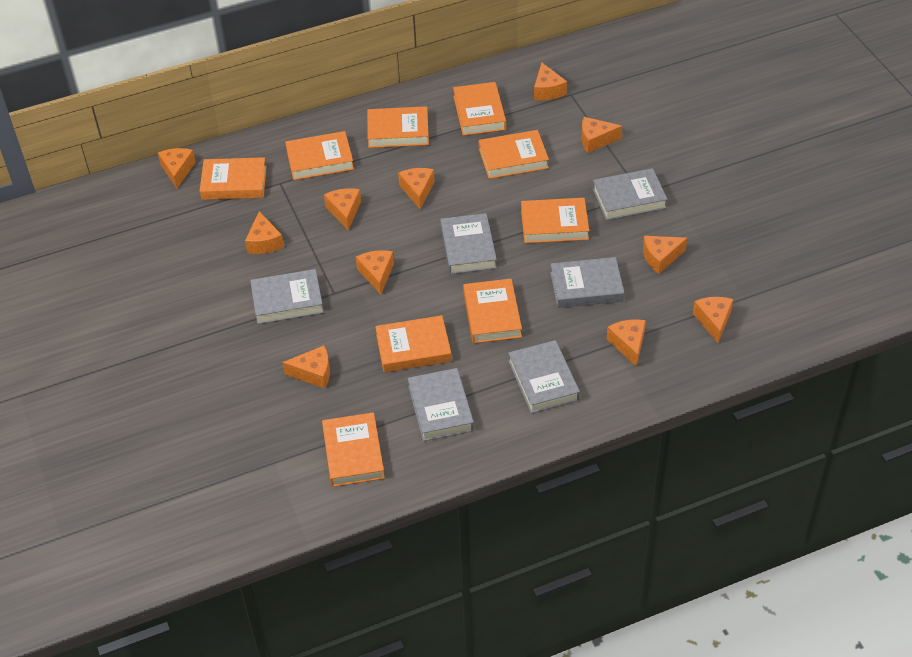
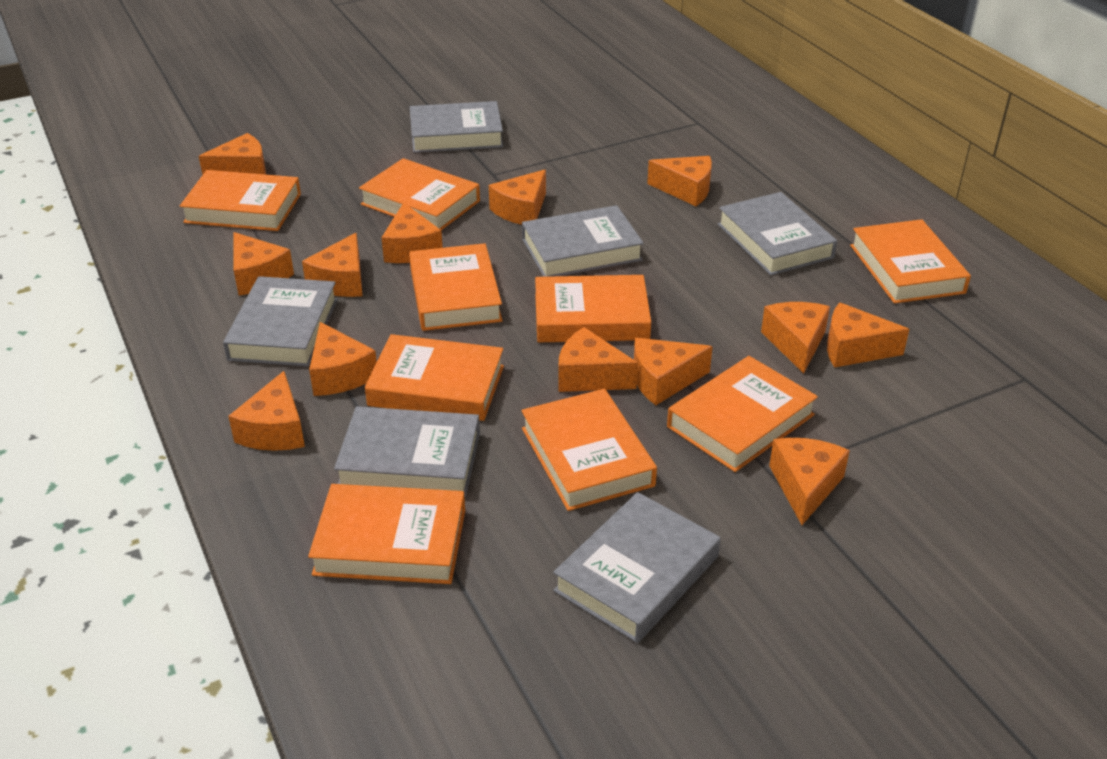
orange cheese: [158,148,196,188] [245,211,284,254] [282,345,330,388] [324,188,361,230] [356,250,394,294] [398,168,435,209] [534,62,567,100] [581,117,622,153] [607,319,646,367] [643,236,687,274] [693,297,733,343] = 11 -> [199,133,266,175] [228,371,305,451] [234,232,294,296] [302,233,362,297] [309,322,377,396] [381,202,443,263] [489,170,546,225] [558,327,638,392] [634,338,713,405] [647,156,712,206] [761,302,830,374] [769,438,850,525] [827,302,909,368] = 13

